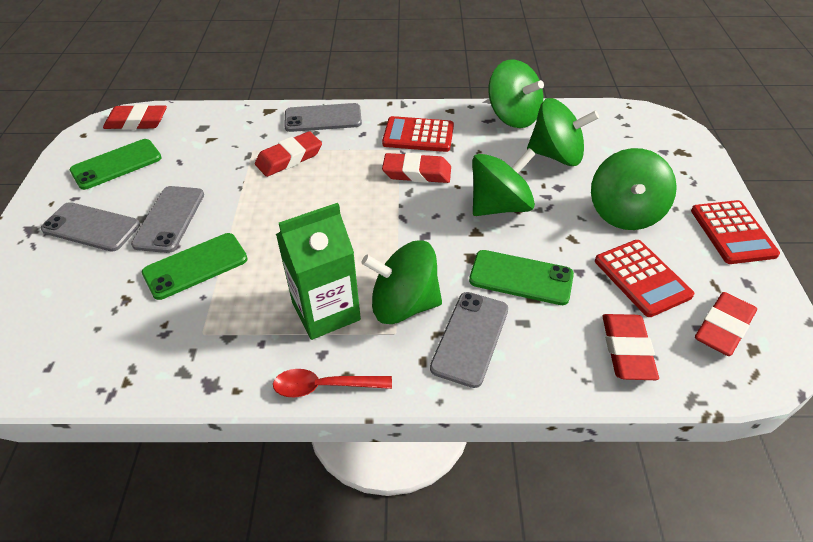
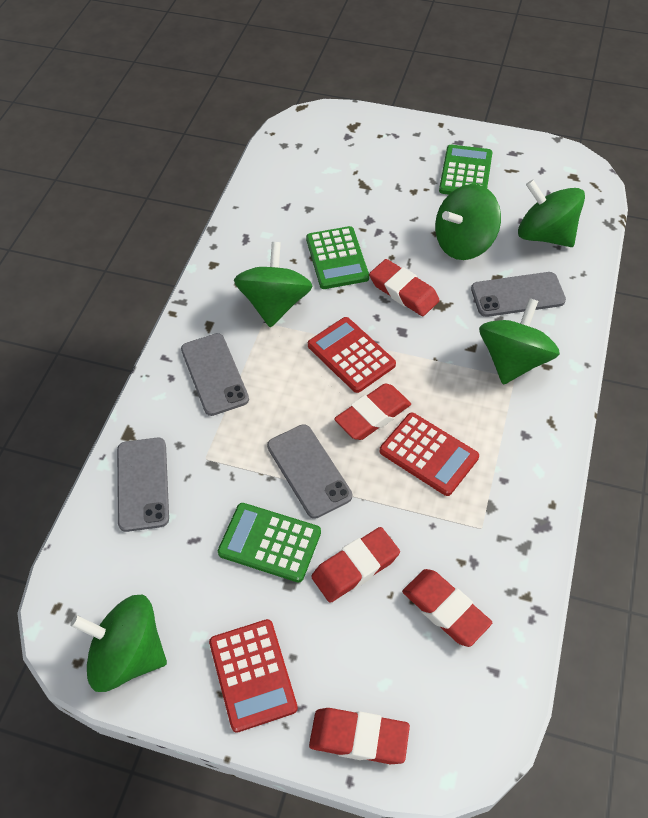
green calculator: none = 0 -> [218,503,321,583] [306,226,369,289] [439,145,492,195] = 3
green carton: [276,203,361,340] = 1 -> none = 0
green phone: [70,139,162,190] [142,233,248,300] [469,250,574,305] = 3 -> none = 0
red spoon: [273,369,392,398] = 1 -> none = 0

